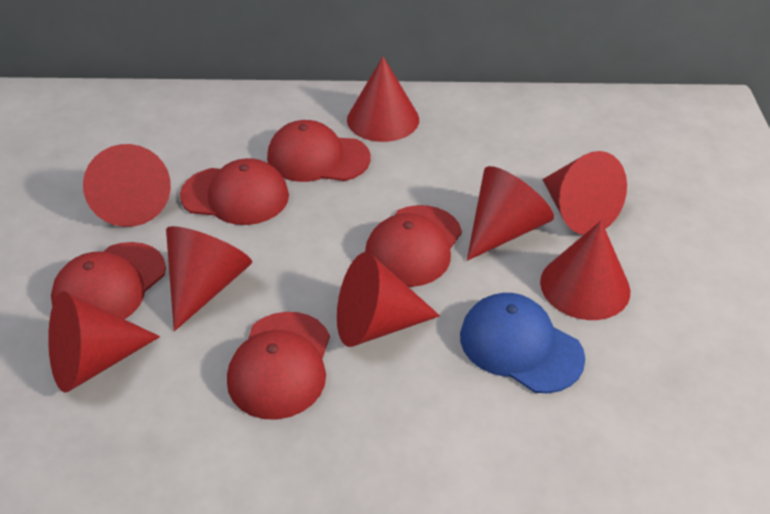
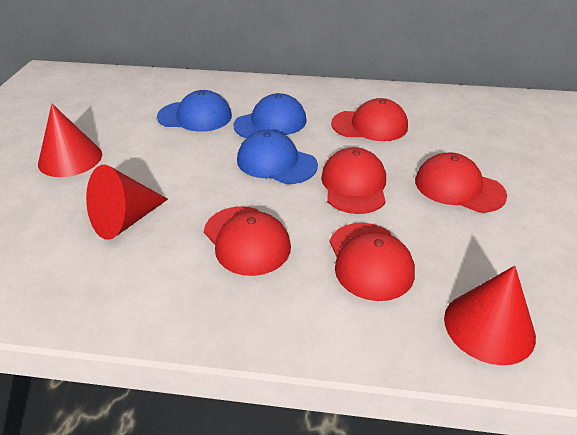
blue cap: [460,293,585,393] = 1 -> [157,90,232,132] [233,93,307,138] [237,130,318,184] = 3
red cone: [48,291,160,393] [83,144,171,227] [166,226,252,331] [337,252,440,347] [347,57,419,142] [467,166,554,261] [540,221,630,320] [542,151,627,235] = 8 -> [38,104,102,177] [86,165,168,240] [444,266,536,365] = 3

